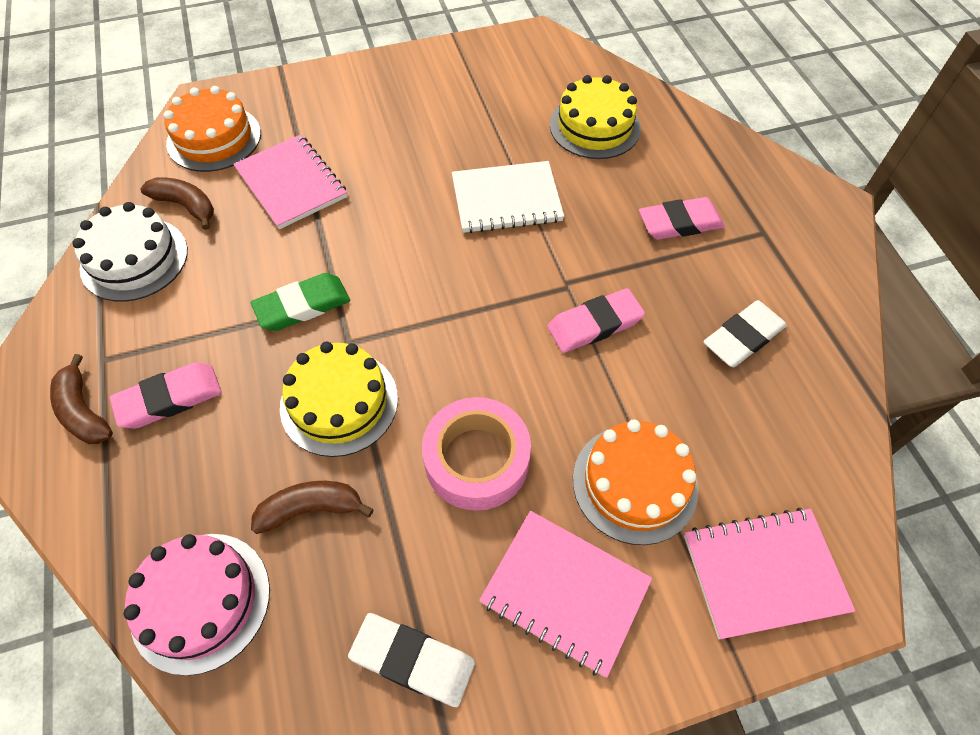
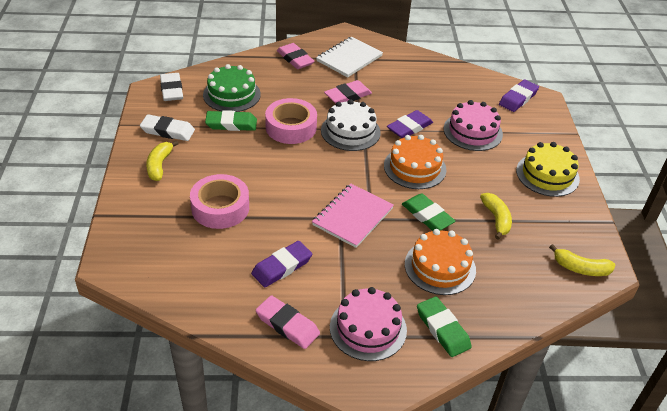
brown banana: [50,354,113,444] [140,177,214,230] [251,481,374,534] = 3 -> none = 0
green cake: none = 0 -> [203,64,261,112] = 1
green eraser: [251,273,350,331] = 1 -> [205,110,257,131] [402,194,455,231] [417,296,472,357] = 3
pink cake: [124,534,270,676] = 1 -> [330,287,407,361] [444,100,503,151] = 2
pink notebook: [233,134,347,229] [479,511,652,678] [684,508,855,639] = 3 -> [312,183,394,248] = 1
pink tape: [422,397,531,511] = 1 -> [190,174,249,229] [265,98,317,144] = 2
purple eraser: none = 0 -> [251,241,312,287] [387,110,433,138] [499,79,539,112] = 3
yellow banana: none = 0 -> [146,140,179,181] [480,193,512,240] [549,244,615,276] = 3
yellow cake: [280,342,398,457] [550,75,641,159] = 2 -> [516,142,580,197] = 1

